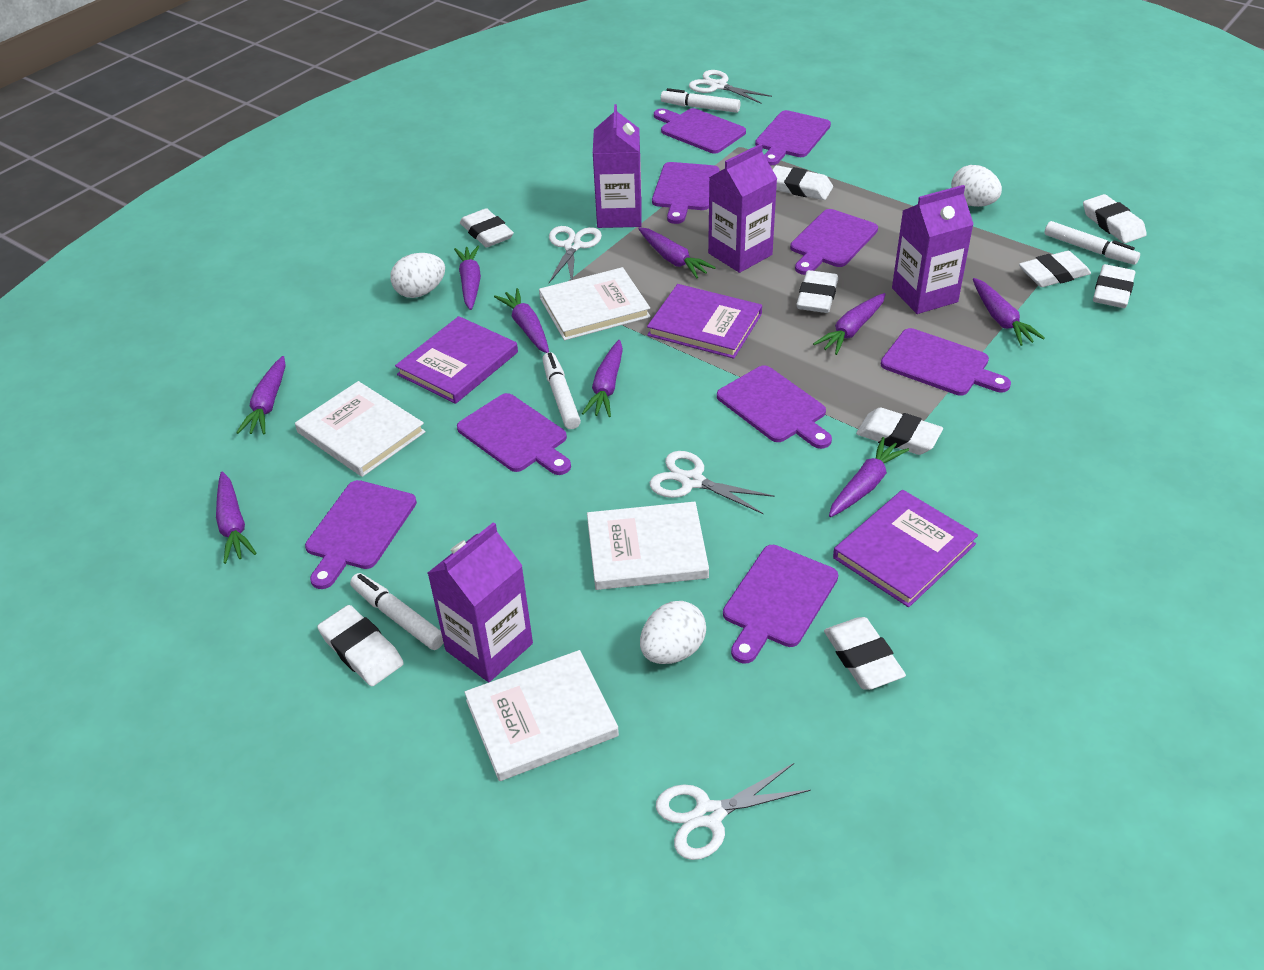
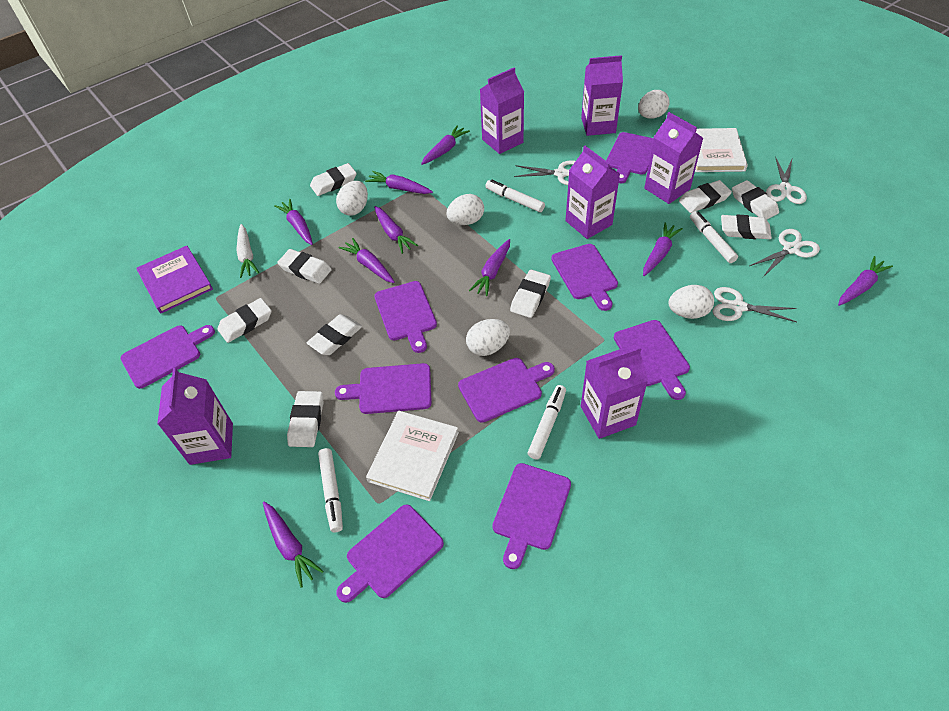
purple book: [395,316,518,404] [647,284,762,359] [833,490,978,607] = 3 -> [136,246,213,313] = 1
purple carton: [428,522,533,682] [593,104,642,228] [708,144,777,273] [892,185,974,314] = 4 -> [157,368,233,465] [480,67,524,154] [565,146,620,239] [581,55,623,136] [581,347,648,439] [644,112,703,204] = 6
white book: [295,381,426,477] [464,650,619,781] [539,267,650,340] [587,501,709,590] = 4 -> [366,411,459,501] [695,128,748,172] = 2
white carrot: none = 0 -> [237,224,259,278] = 1
white egg: [390,253,445,298] [640,601,706,664] [951,165,1002,207] = 3 -> [336,181,368,216] [447,194,484,225] [466,319,510,356] [638,90,670,119] [668,285,714,319] = 5

